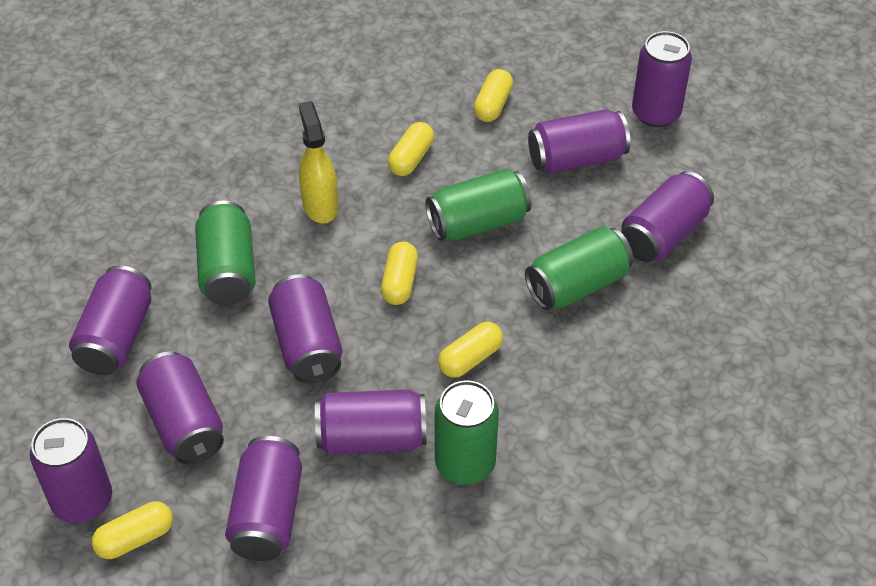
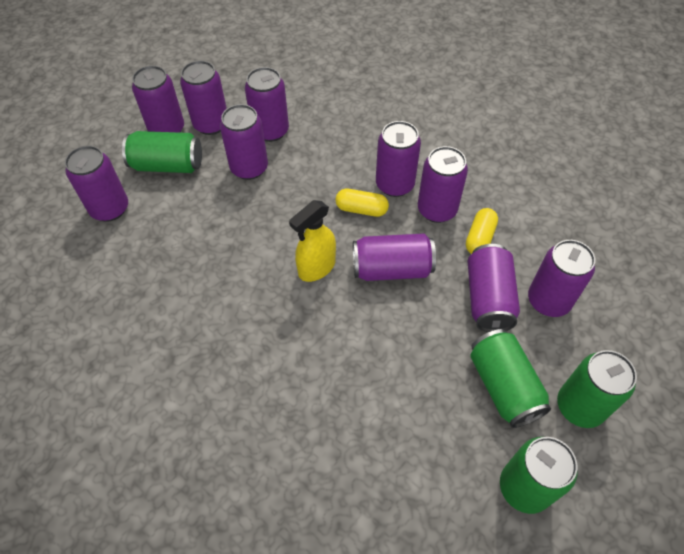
purple can: [30,418,112,523] [69,265,152,375] [136,351,224,465] [225,436,302,561] [268,274,342,384] [315,389,427,454] [528,109,630,174] [621,171,714,262] [632,31,692,127] = 9 -> [65,145,128,222] [132,66,184,133] [180,60,227,135] [220,104,268,180] [245,67,289,142] [353,233,436,281] [376,121,421,197] [418,146,468,223] [468,244,520,332] [528,240,595,317] = 10
yellow capsule: [92,501,173,559] [381,242,418,305] [388,122,434,176] [438,322,503,378] [473,69,513,122] = 5 -> [335,189,389,217] [466,208,498,254] = 2

